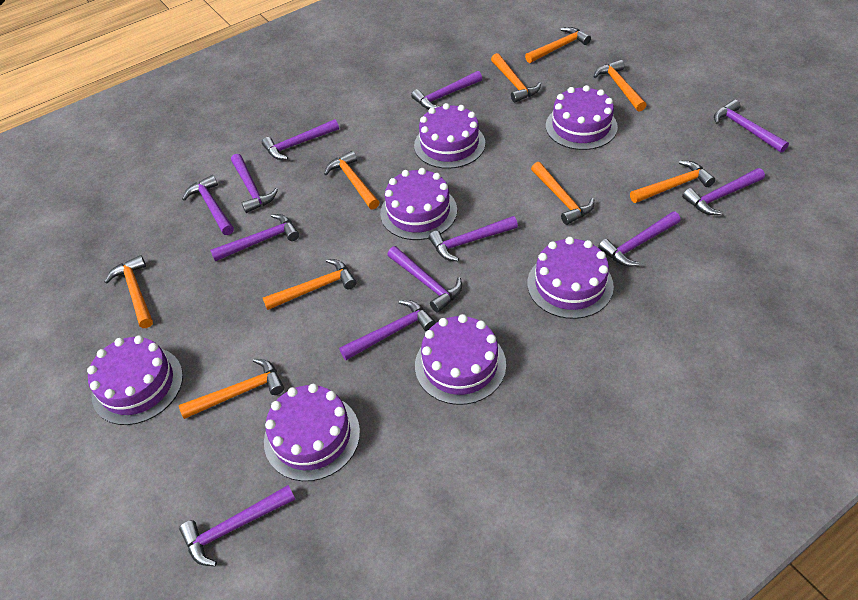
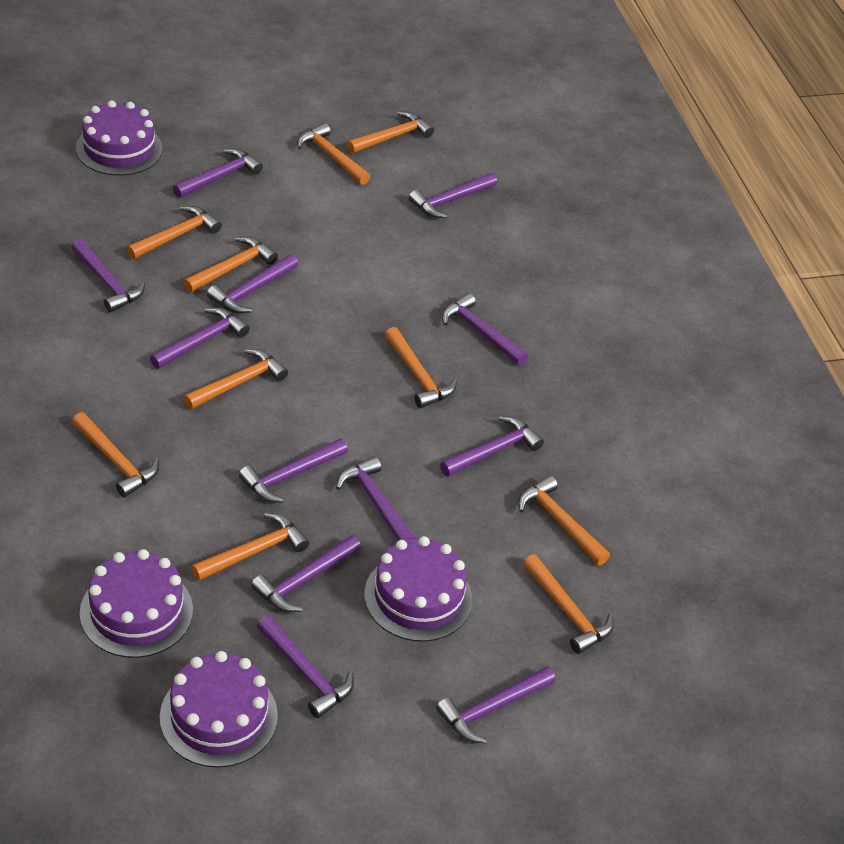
orange hammer: [104,255,153,328] [179,358,284,419] [263,259,356,310] [324,151,380,209] [491,53,541,103] [525,27,591,63] [531,162,594,225] [594,60,647,111] [630,161,715,203] = 9 -> [72,412,159,497] [127,206,222,259] [183,237,278,292] [184,349,288,409] [192,513,309,581] [297,123,370,185] [347,112,434,153] [385,327,457,408] [518,475,610,565] [523,554,614,654] = 10
purple cake: [87,335,183,425] [264,384,360,481] [380,168,457,240] [414,103,485,169] [415,314,506,405] [527,237,614,319] [546,85,618,150] = 7 -> [76,100,162,176] [80,549,193,658] [160,651,278,768] [364,536,472,642] = 4

